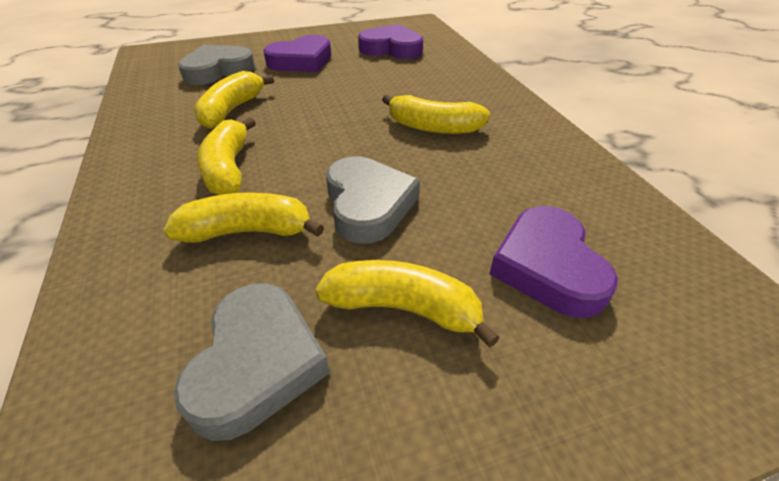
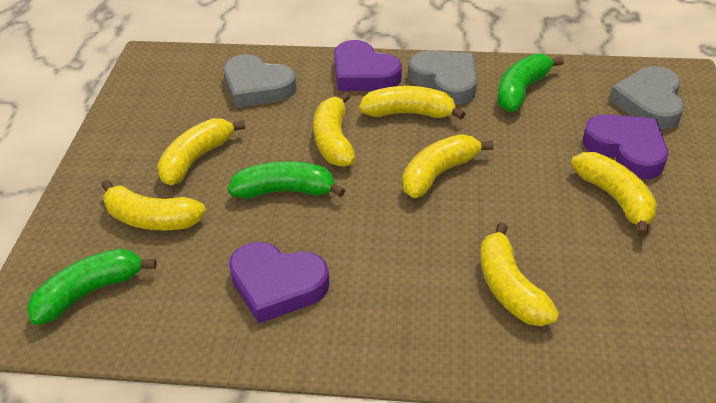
green banana: none = 0 -> [27,248,157,325] [228,161,345,198] [497,53,564,112] = 3
yellow banana: [163,193,324,243] [194,71,274,129] [197,117,256,195] [315,260,500,348] [382,94,490,134] = 5 -> [102,180,206,231] [157,118,245,186] [314,92,355,167] [359,86,466,120] [402,135,494,198] [480,222,559,326] [571,152,657,237] = 7

